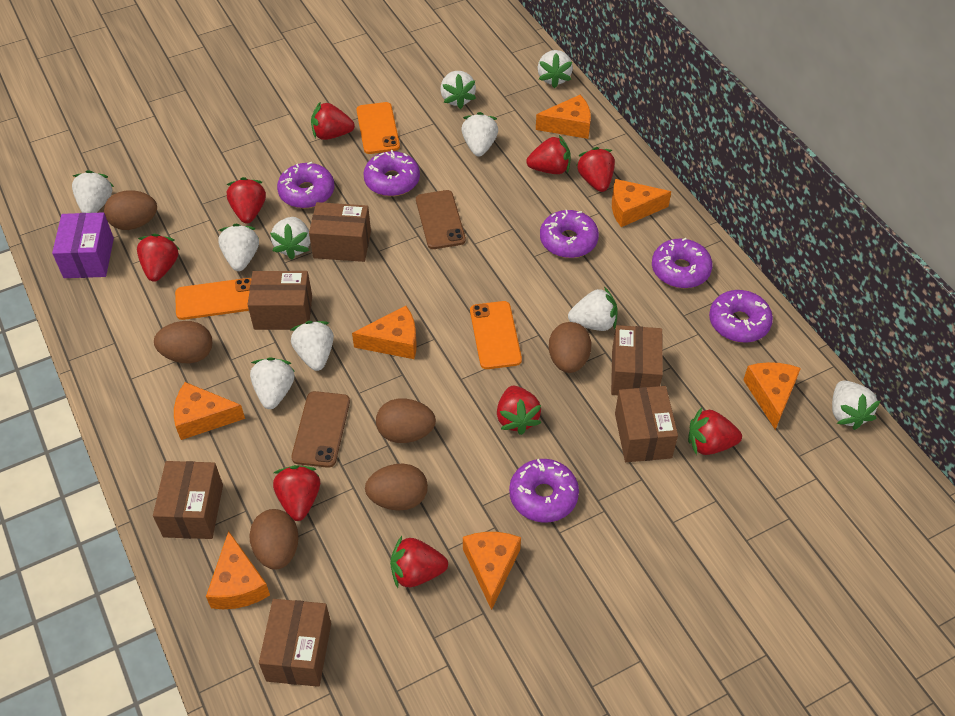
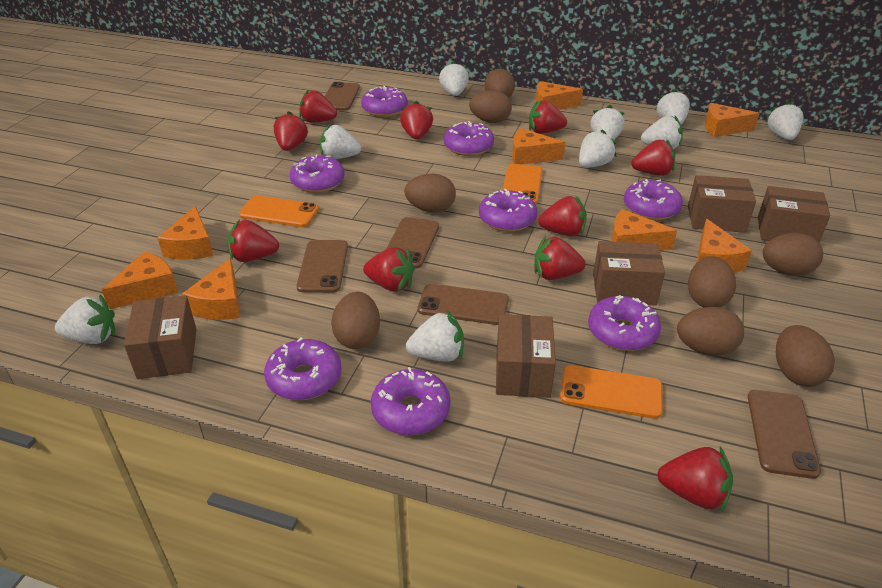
brown box: [153,461,223,539] [248,271,312,330] [259,599,331,687] [309,202,371,262] [611,325,663,395] [615,386,678,462] = 6 -> [124,295,196,379] [496,314,556,398] [593,241,665,306] [688,175,756,233] [758,186,830,243] = 5
brown egg: [104,190,157,230] [154,321,212,363] [249,509,299,570] [365,464,428,511] [376,398,436,443] [549,322,591,373] = 6 -> [331,292,380,349] [404,174,456,213] [469,90,512,123] [485,69,515,97] [677,307,744,356] [688,256,736,307] [763,233,823,276] [776,325,835,387] = 8
brown phone: [291,391,350,468] [416,190,466,249] = 2 -> [296,240,348,293] [325,82,360,111] [386,217,439,269] [418,284,509,325] [748,390,821,479] = 5
orange cheese: [174,382,245,440] [206,531,270,609] [352,306,417,359] [463,532,521,610] [536,95,591,139] [612,179,671,227] [743,362,801,430] = 7 -> [102,251,178,309] [158,206,213,260] [182,258,241,320] [512,128,565,164] [536,81,583,110] [611,209,677,250] [697,219,752,273] [705,103,760,137] = 8
purple box: [52,212,114,278] = 1 -> none = 0
purple donut: [277,162,334,208] [363,150,420,196] [509,459,579,523] [540,210,599,258] [652,238,712,288] [709,290,773,343] = 6 -> [264,337,342,400] [290,154,345,193] [361,86,408,117] [371,367,450,435] [444,121,494,156] [479,189,537,232] [588,295,661,351] [624,179,683,220] = 8
red strawberry: [137,234,180,282] [227,177,266,224] [273,465,320,521] [311,101,355,140] [390,536,448,588] [497,386,541,435] [526,135,571,174] [576,147,615,192] [688,407,742,455] = 9 -> [228,220,279,262] [274,111,309,151] [299,89,337,123] [363,247,415,292] [400,101,433,139] [529,100,567,134] [534,236,586,280] [538,196,587,236] [631,139,675,176] [657,447,733,511] = 10
white strawberry: [72,170,114,213] [218,224,259,271] [250,358,295,409] [270,217,310,260] [291,321,334,371] [440,71,476,109] [461,112,498,156] [538,50,573,88] [568,287,618,331] [832,381,881,430] = 10 -> [55,295,115,344] [320,124,361,159] [406,311,464,362] [439,61,469,96] [579,129,617,168] [591,105,624,140] [641,116,683,150] [655,89,690,125] [766,101,804,140] = 9

